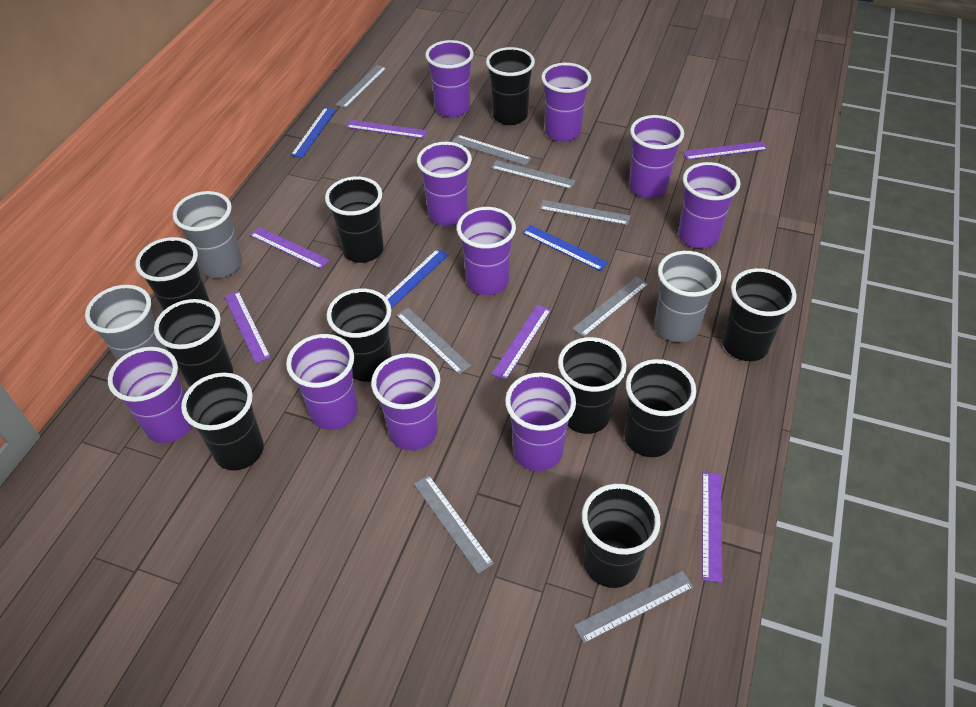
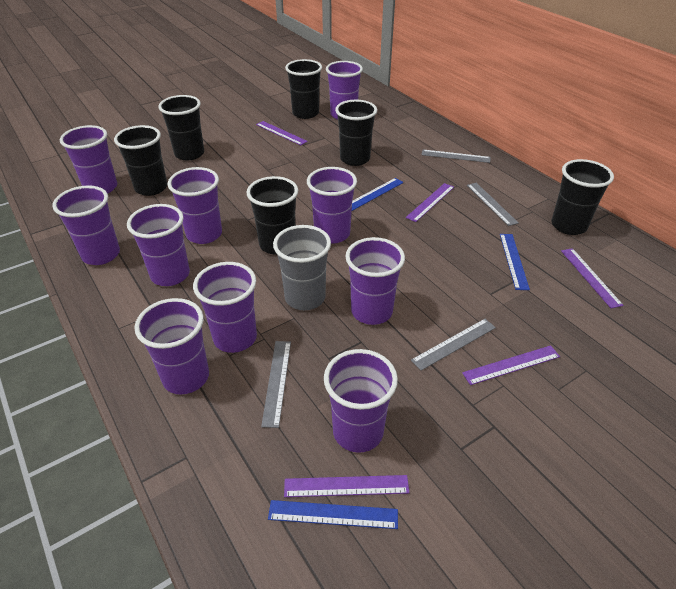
black cup: [135,237,210,311] [154,299,233,387] [181,373,264,470] [325,176,384,263] [327,289,392,382] [486,47,535,125] [558,337,627,434] [582,484,661,588] [624,359,696,457] [723,268,797,361] = 10 -> [114,125,167,196] [158,95,204,161] [247,176,298,255] [285,59,322,119] [335,100,377,166] [551,159,614,235] = 6
grey cup: [85,285,167,360] [172,191,242,278] [654,251,721,342] = 3 -> [273,225,331,310] = 1
grey ruler: [336,65,387,108] [396,308,471,374] [414,475,494,574] [452,135,532,166] [491,160,576,189] [539,200,630,225] [572,277,648,337] [574,571,694,643] = 8 -> [261,341,291,428] [411,319,496,371] [421,150,491,163] [467,183,519,226] = 4
purple ruler: [224,291,271,363] [250,227,330,269] [346,120,427,139] [491,305,551,381] [683,141,768,160] [702,472,723,583] = 6 -> [256,121,308,145] [284,475,410,497] [406,183,454,222] [462,345,560,385] [561,248,624,308] = 5

